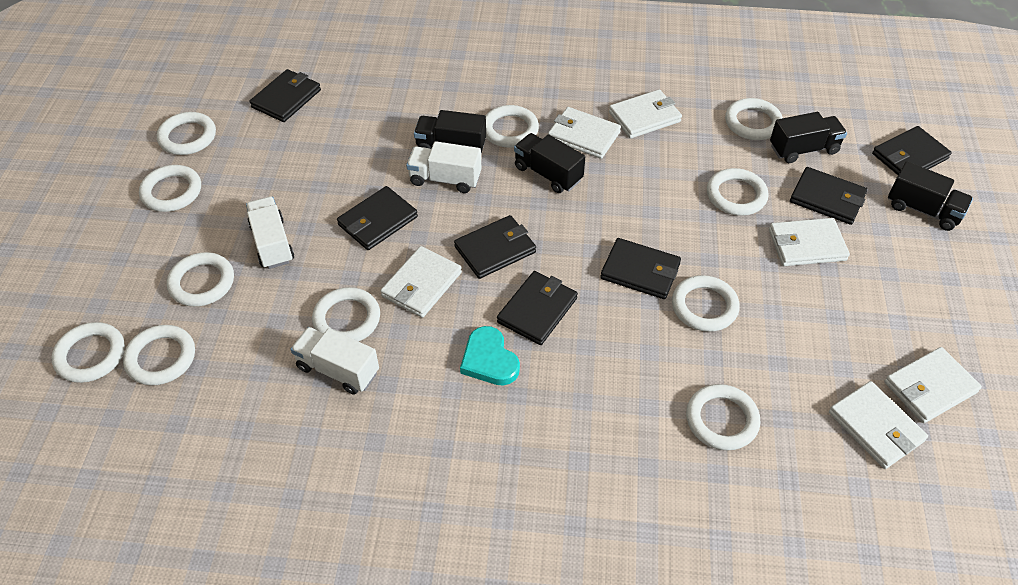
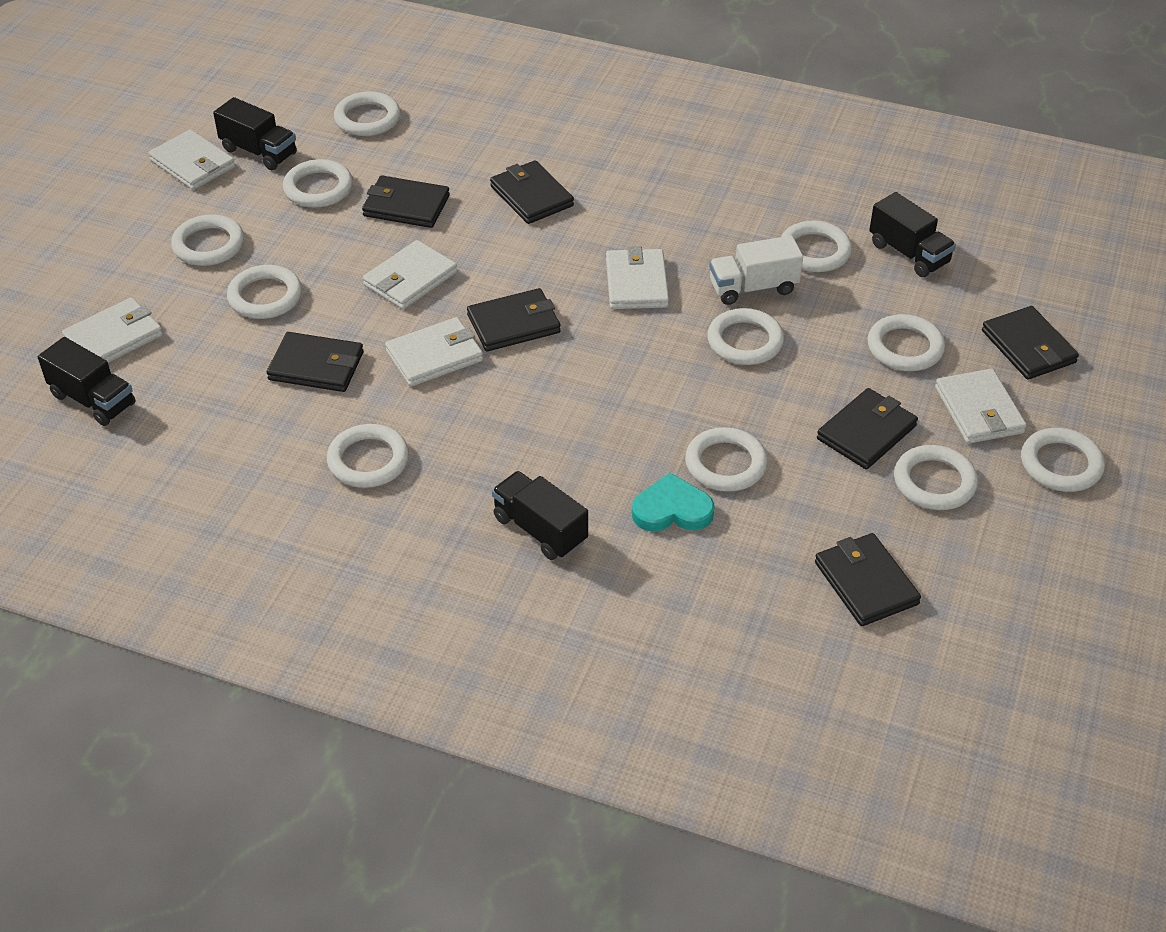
white truck: [246,197,294,269] [291,327,379,395] [406,141,482,193] = 3 -> [709,236,803,305] = 1

